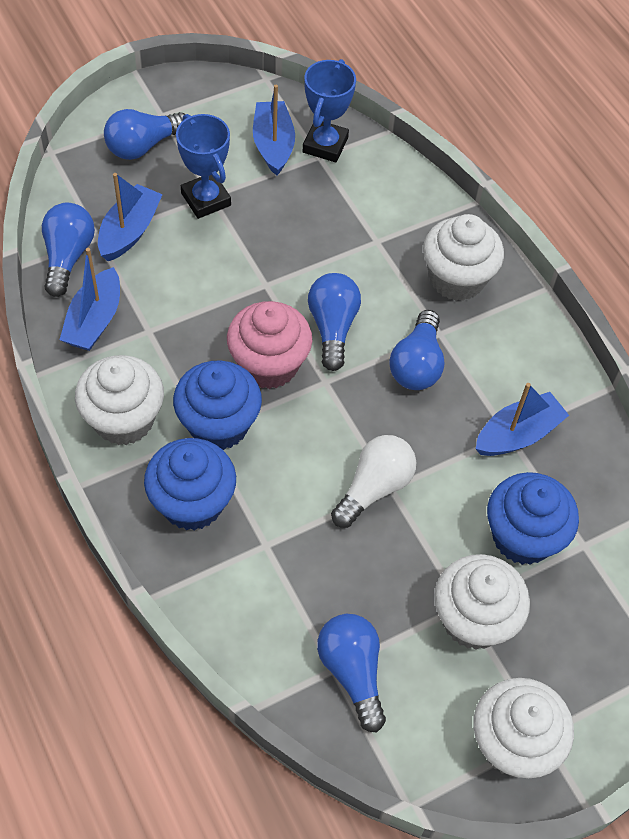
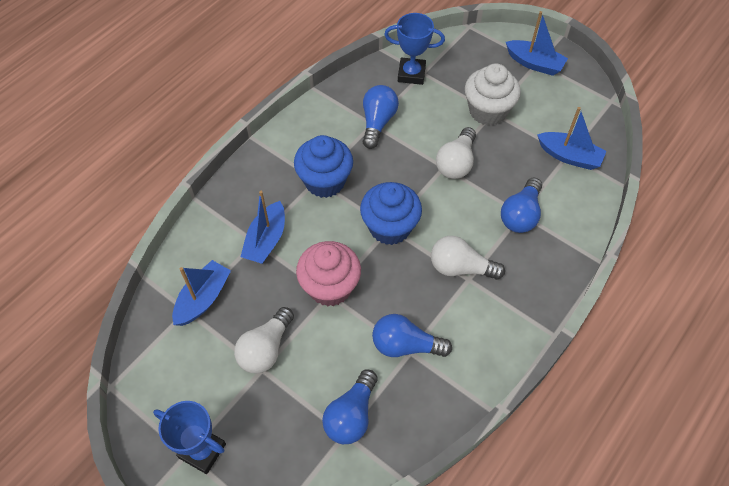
blue cupcake: [144,438,236,531] [173,361,262,450] [487,472,579,565] = 3 -> [294,135,353,198] [360,182,422,245] = 2
blue light bulb: [42,203,95,297] [104,109,185,160] [308,273,361,371] [317,614,386,733] [389,310,444,390] = 5 -> [322,370,378,444] [363,85,399,149] [372,314,452,357] [501,178,542,233] = 4
white cupcake: [75,355,164,445] [423,214,504,301] [434,554,530,650] [473,678,574,778] = 4 -> [465,64,521,126] = 1
white light bulb: [331,435,416,528] = 1 -> [234,307,294,374] [431,236,505,280] [436,127,476,179] = 3

